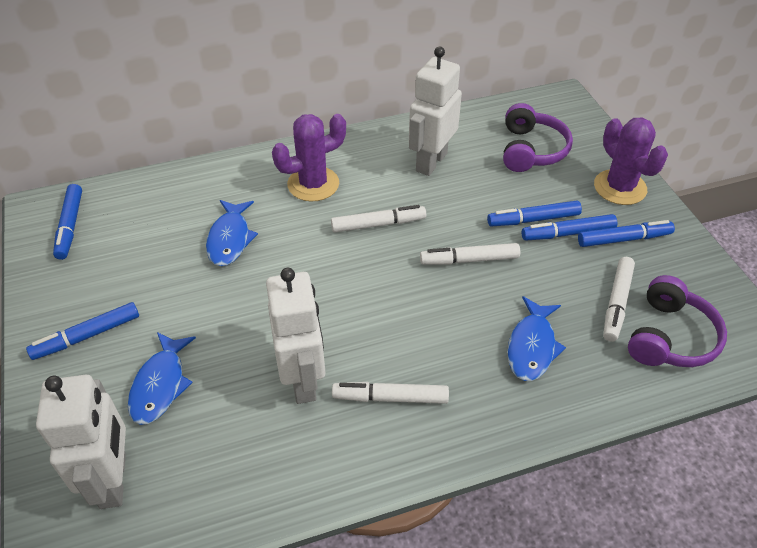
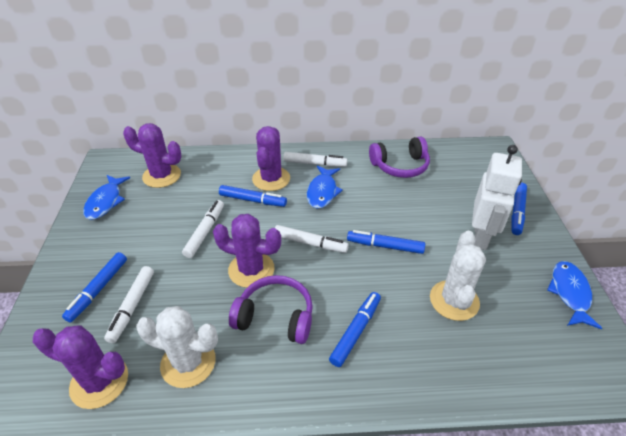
purple cactus: [272,114,346,202] [594,118,668,205] = 2 -> [33,326,128,409] [123,123,182,188] [213,214,281,288] [252,126,290,191] = 4
white cactus: none = 0 -> [136,306,218,388] [430,231,486,321] = 2
white robot: [36,375,126,509] [266,268,325,404] [409,46,462,176] = 3 -> [472,145,522,250] = 1

